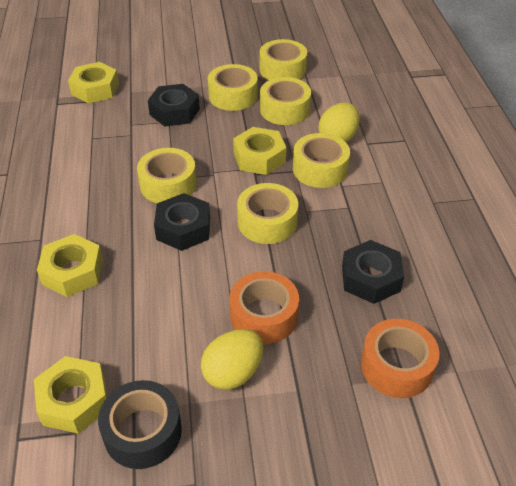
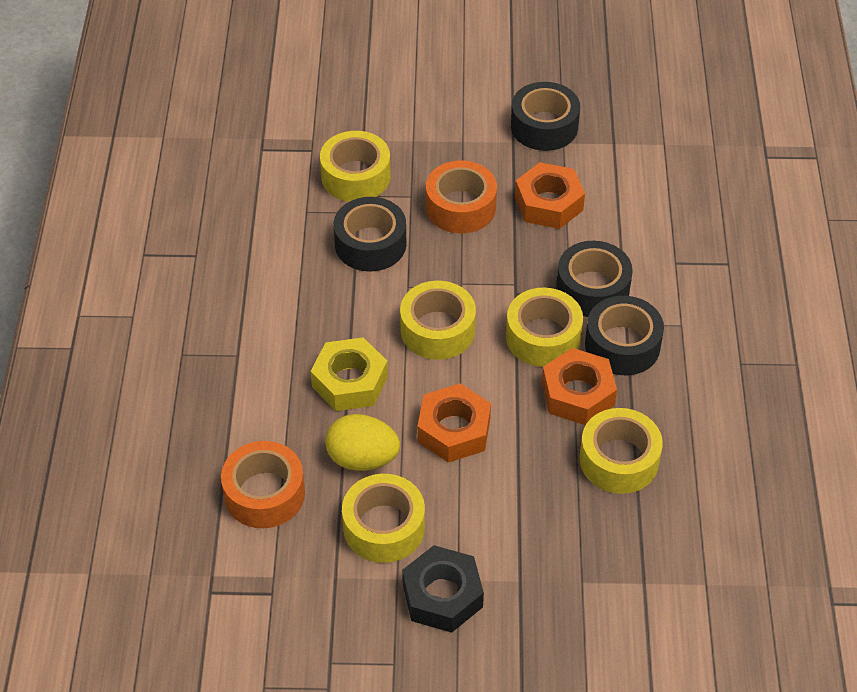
black nut: [148,84,200,127] [154,193,210,251] [342,240,404,304] = 3 -> [402,545,484,633] = 1
black tape: [98,380,182,469] = 1 -> [334,197,406,272] [511,82,580,151] [556,241,633,317] [585,296,664,375] = 4
orange nut: none = 0 -> [417,384,491,463] [515,162,585,229] [542,348,617,425] = 3
yellow egg: [201,329,263,390] [319,103,360,142] = 2 -> [325,414,400,471] = 1
yellow nut: [34,356,107,434] [37,234,103,297] [68,62,119,104] [233,127,286,175] = 4 -> [311,337,388,411] = 1
yellow tape: [137,148,197,203] [208,64,258,111] [237,183,298,244] [260,39,307,80] [260,77,311,125] [293,133,350,188] = 6 -> [320,131,390,202] [342,474,425,563] [400,281,476,360] [506,287,583,367] [579,408,663,494] = 5

